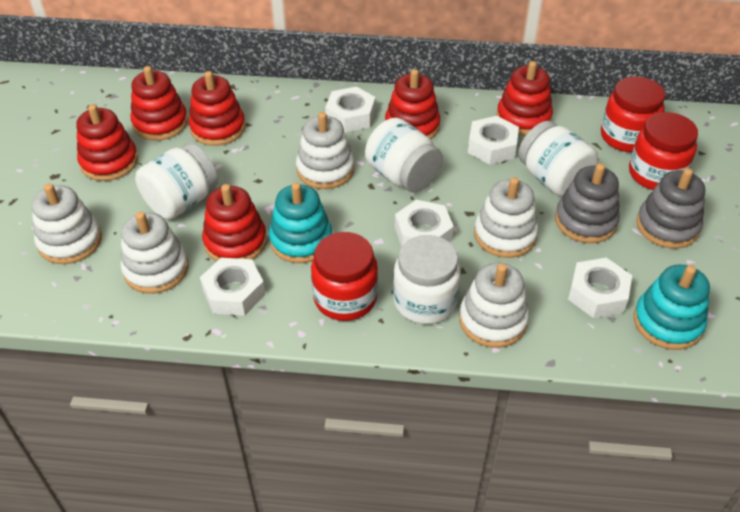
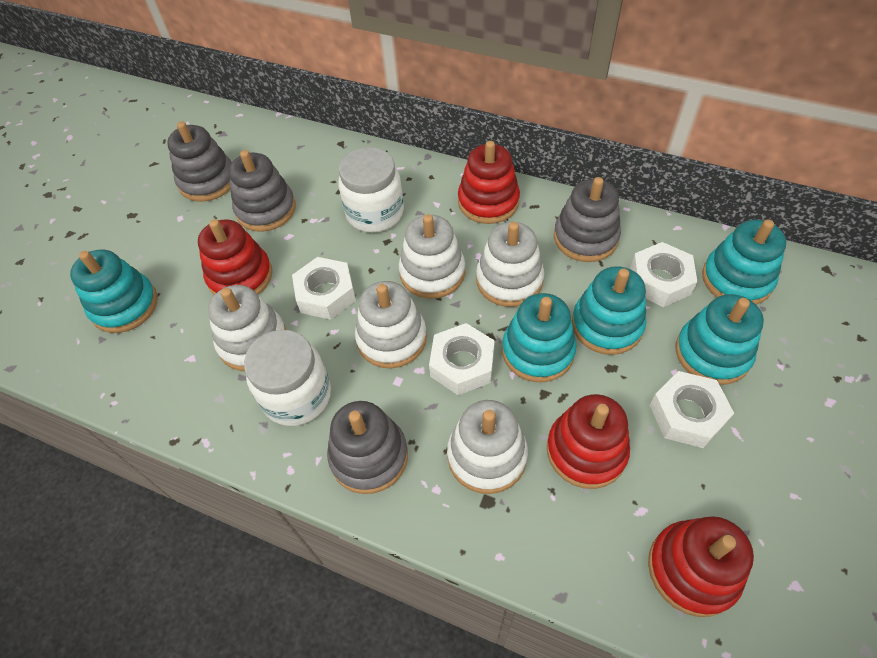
grey stacking toy: [555,163,620,243] [636,168,705,249] = 2 -> [167,121,232,202] [229,150,296,232] [327,401,408,494] [554,177,621,262] = 4
red jar: [311,232,378,321] [601,77,665,152] [629,112,698,190] = 3 -> none = 0
red stacking toy: [76,104,138,181] [131,66,188,141] [189,71,245,146] [202,184,267,261] [385,69,440,139] [497,61,553,135] = 6 -> [198,219,273,295] [458,141,520,224] [547,394,630,489] [648,516,754,617] = 4
turquoise stacking toy: [269,182,332,263] [634,264,710,350] = 2 -> [70,250,158,333] [502,293,576,382] [572,266,646,355] [675,294,764,385] [702,220,786,305] = 5
white jar: [135,143,218,220] [365,118,443,192] [393,235,461,324] [518,121,598,197] = 4 -> [244,330,331,426] [338,147,404,233] = 2
white nut: [200,258,265,316] [325,86,376,132] [395,200,454,247] [468,116,519,165] [568,258,632,318] = 5 -> [292,257,356,320] [429,323,495,395] [630,242,698,307] [650,371,734,448] = 4

